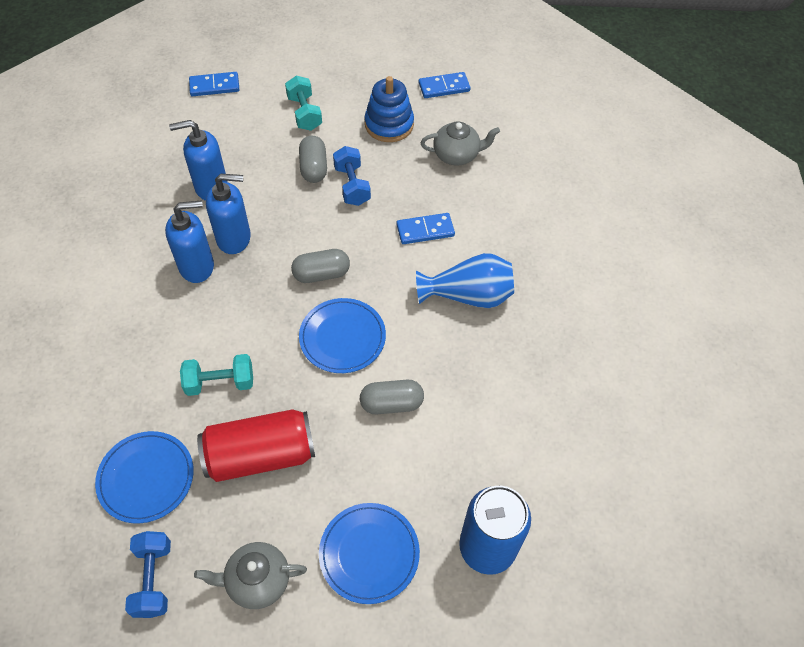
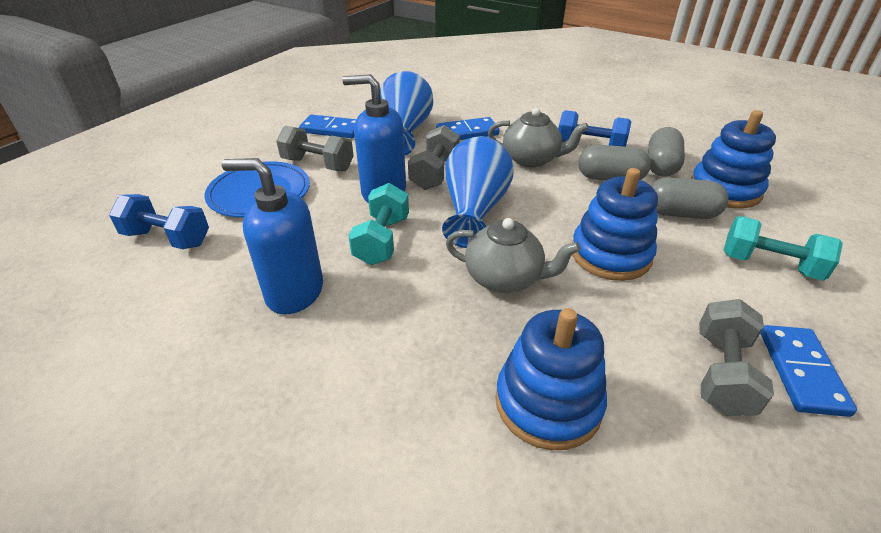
blue can: [459,486,531,575] = 1 -> none = 0
blue plate: [95,431,194,523] [299,298,386,373] [319,503,420,604] = 3 -> [204,161,310,218] = 1
blue soap dispenser: [165,201,214,283] [169,120,228,201] [206,174,251,254] = 3 -> [222,158,323,315] [342,74,406,203] = 2
blue stacking toy: [365,76,414,142] = 1 -> [495,308,607,450] [572,168,658,281] [691,110,776,209] = 3
blue vase: [416,253,514,308] = 1 -> [380,71,433,155] [442,136,514,248] = 2
grey dumbbell: none = 0 -> [276,126,354,171] [408,125,460,190] [699,299,774,416] = 3
red can: [197,409,315,482] = 1 -> none = 0

